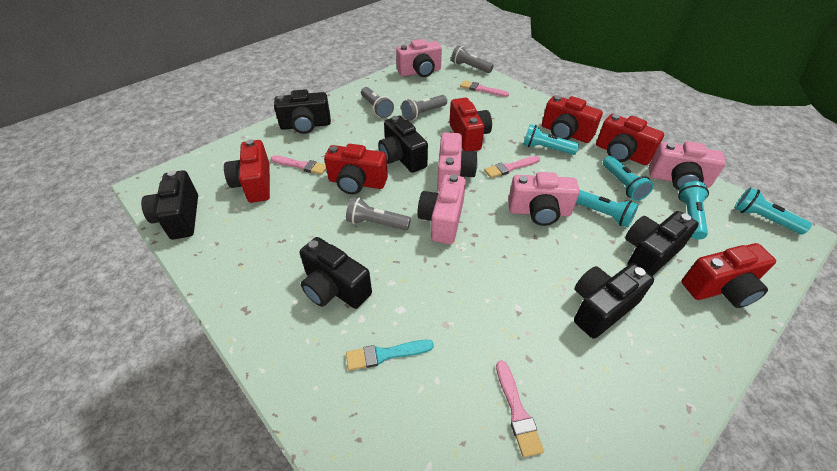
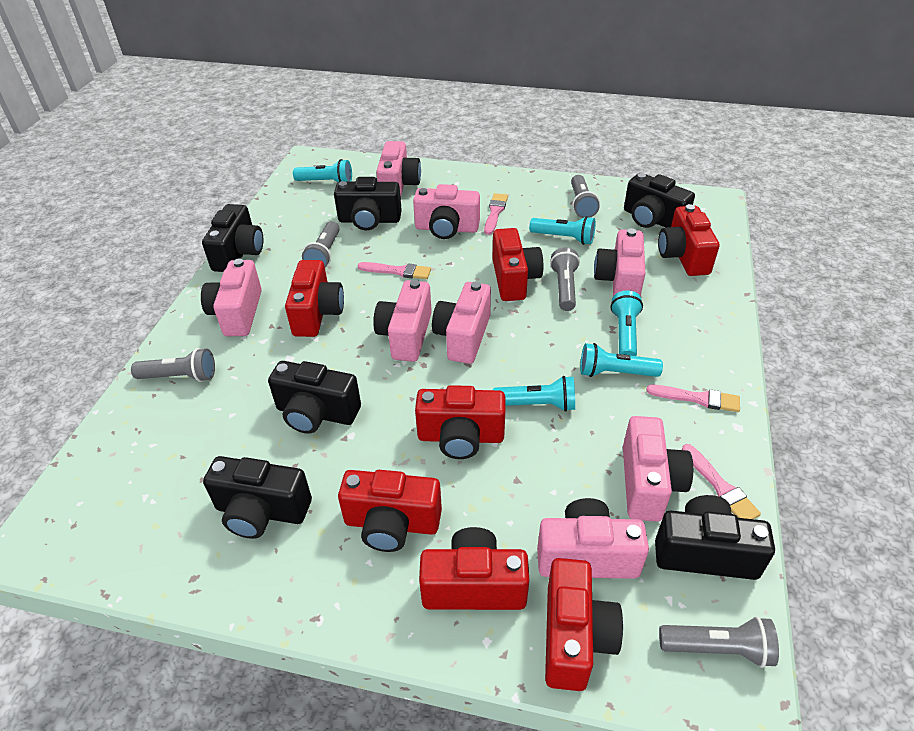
grey flashlight: [346,197,411,230] [361,87,394,118] [401,95,447,121] [451,45,493,73] = 4 -> [131,348,215,382] [302,221,340,268] [550,247,580,311] [571,175,600,218] [659,616,779,668] = 5
pink camera: [396,39,442,77] [418,174,466,244] [437,132,478,192] [508,172,580,226] [649,141,726,190] = 5 -> [201,259,262,336] [373,280,432,362] [376,141,421,197] [413,184,480,239] [432,281,491,364] [537,498,649,579] [594,228,645,296] [623,416,693,522] = 8
red camera: [224,139,270,203] [324,144,388,194] [449,98,492,151] [542,95,603,143] [596,114,664,165] [681,243,776,308] = 6 -> [285,260,344,337] [338,470,442,552] [415,385,505,459] [419,527,529,610] [493,228,543,301] [545,558,623,691] [658,204,719,276] = 7
turquoise brush: [346,340,434,371] = 1 -> none = 0

